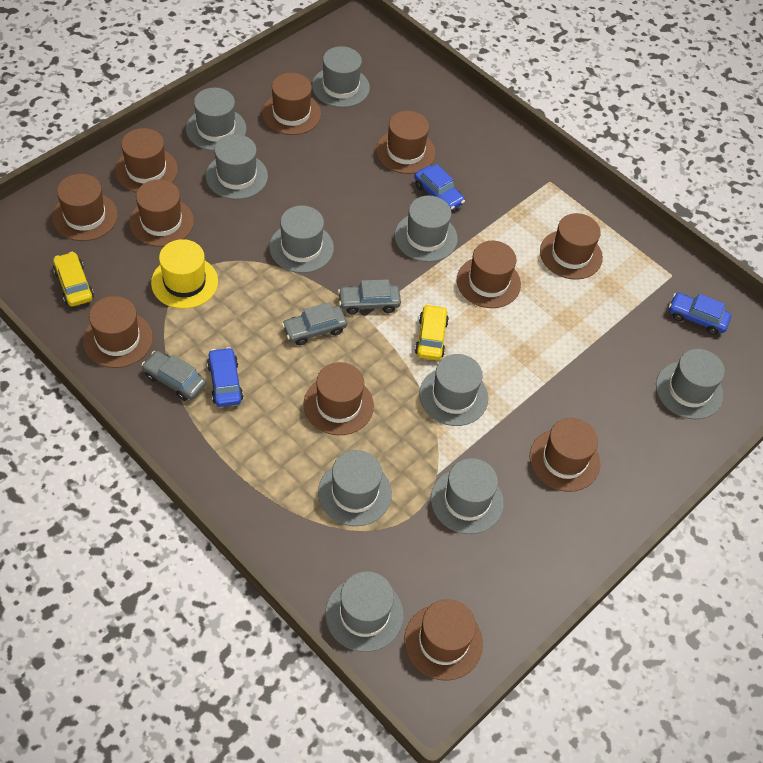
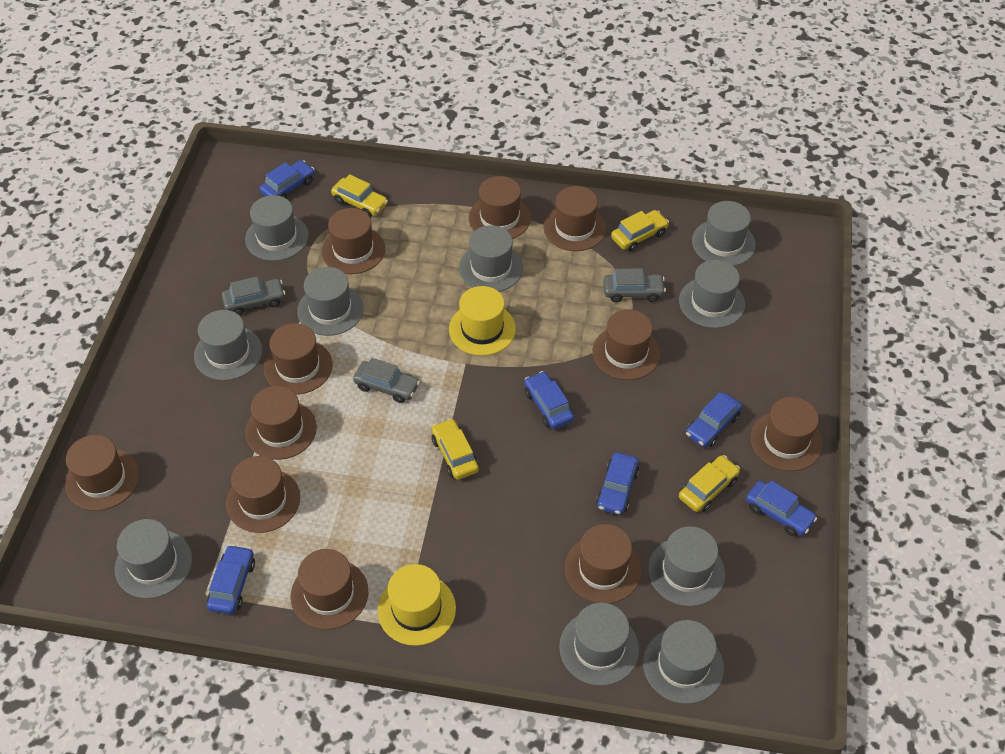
blue car: [207,347,243,407] [414,164,465,211] [669,292,731,335] = 3 -> [207,545,255,614] [260,160,315,198] [524,371,574,429] [596,452,639,515] [686,392,742,447] [746,480,817,536] = 6
yellow car: [53,252,94,307] [415,304,449,360] = 2 -> [331,174,388,217] [432,418,479,480] [611,210,669,251] [679,455,740,512] = 4
yellow hat: [151,239,218,309] = 1 -> [378,564,456,646] [449,286,516,356] = 2

